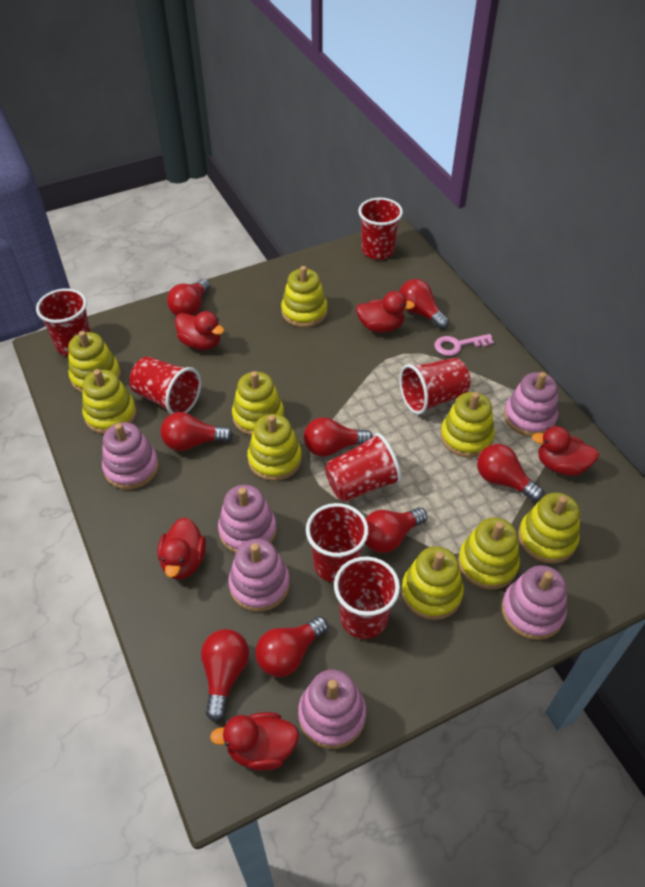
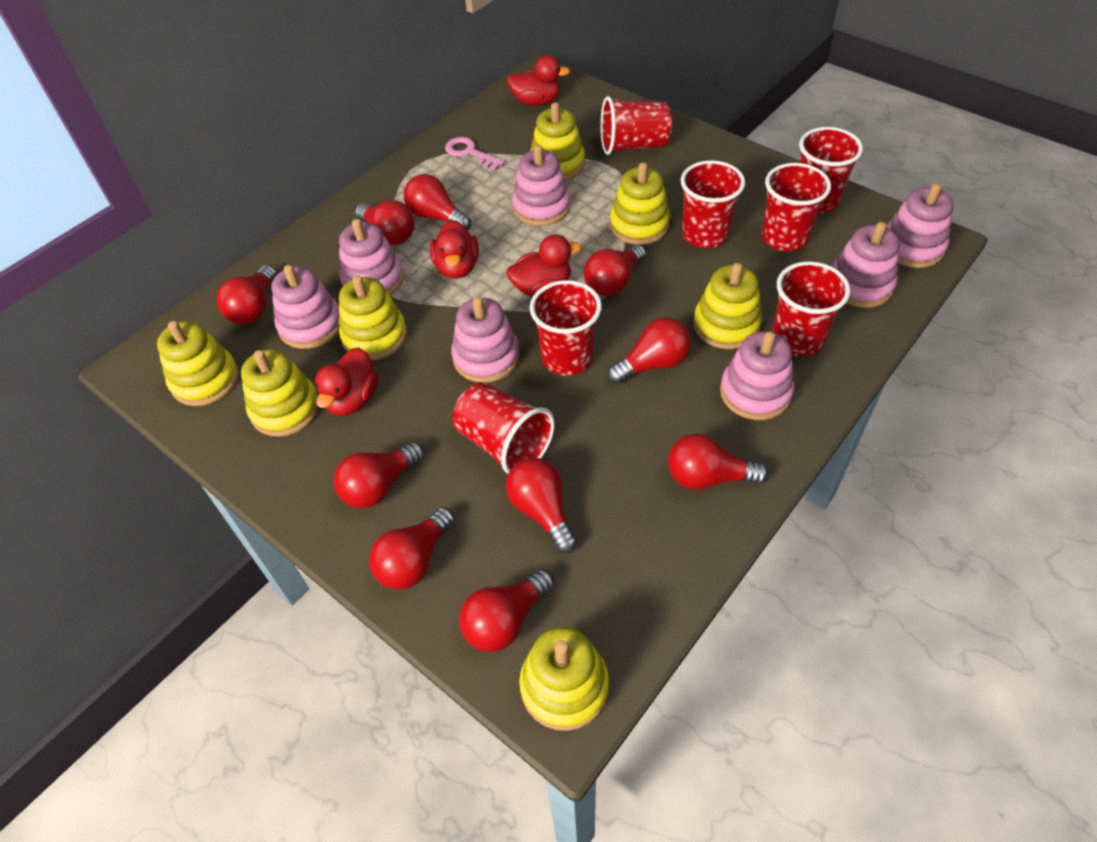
pink stacking toy: [102,422,159,490] [218,485,277,553] [228,539,290,612] [298,670,366,749] [502,565,567,640] [504,372,558,437] = 6 -> [271,265,339,349] [339,219,404,296] [451,296,520,383] [512,145,570,226] [720,331,794,420] [832,222,900,308] [887,183,954,268] = 7
red duck: [158,517,206,580] [175,311,225,350] [210,712,299,771] [356,291,415,332] [532,426,599,476] = 5 -> [315,347,379,416] [430,220,479,279] [506,55,570,106] [507,234,581,297] = 4
red light bulb: [161,412,233,451] [167,279,210,316] [201,629,249,722] [255,616,328,677] [304,417,373,457] [365,507,427,553] [399,279,449,329] [477,444,543,501] = 8 -> [216,265,277,324] [334,442,424,509] [355,200,415,245] [369,507,455,590] [404,174,471,230] [459,569,554,652] [505,457,578,554] [584,245,646,296] [607,318,691,384] [668,434,769,490] = 10
yellow stacking toy: [68,331,121,393] [82,369,137,434] [232,371,284,436] [247,414,302,481] [281,266,327,327] [401,546,464,620] [440,392,495,458] [458,517,520,590] [518,493,580,564] = 9 -> [157,321,239,406] [241,350,319,437] [339,275,407,360] [519,627,609,731] [530,102,585,180] [610,162,670,245] [694,263,762,349] = 7

